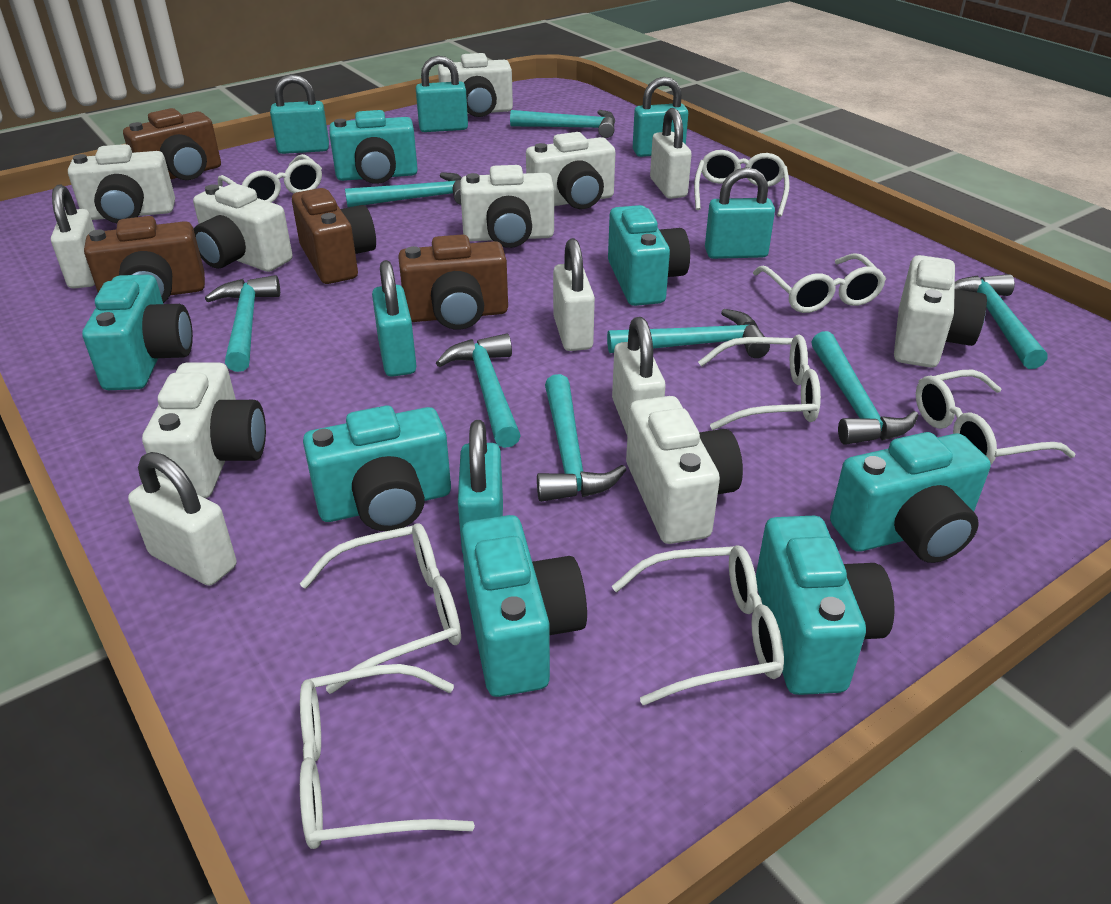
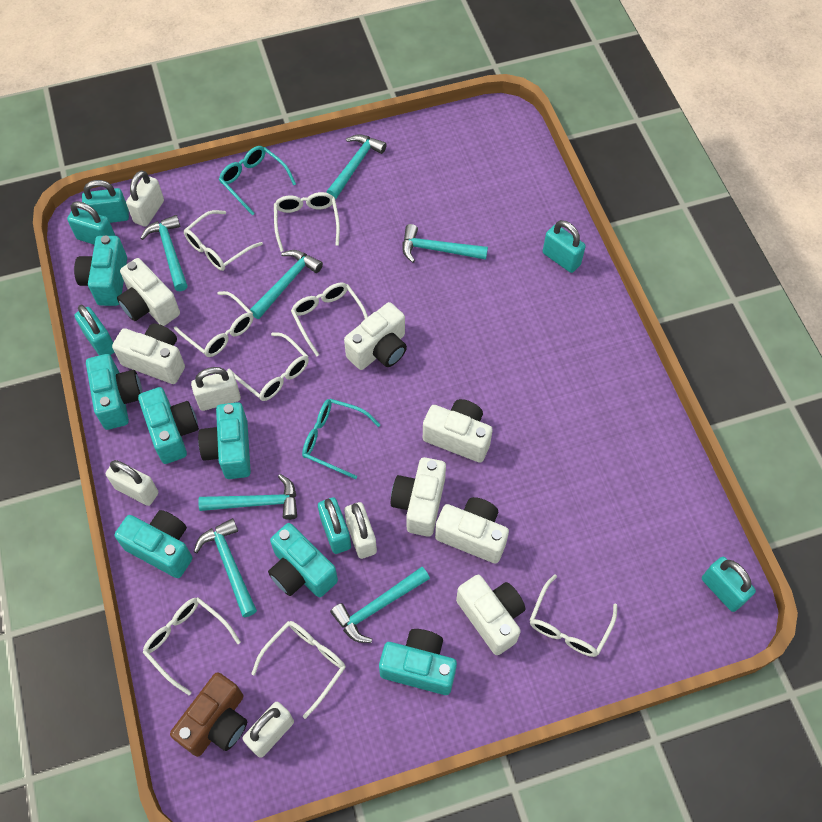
brown camera: [84,216,205,303] [123,108,221,180] [292,188,376,284] [398,234,508,330] = 4 -> [170,672,247,757] = 1
turquoise glasses: none = 0 -> [219,146,296,216] [302,399,380,479] = 2
turquoise hammer: [205,275,280,372] [345,172,462,207] [436,333,521,448] [510,110,615,138] [537,374,626,502] [607,309,770,358] [811,331,919,445] [955,274,1047,369] = 8 -> [140,215,188,291] [194,518,257,617] [198,474,297,520] [250,250,323,319] [326,134,387,199] [330,567,430,643] [402,224,488,263] = 7
white camera: [68,144,175,223] [142,362,266,498] [193,183,293,272] [438,53,513,117] [460,165,554,248] [526,132,616,209] [626,396,743,544] [894,255,987,368] = 8 -> [112,323,185,384] [117,258,180,326] [344,302,407,370] [391,457,446,537] [423,399,493,463] [435,497,509,564] [456,575,525,655] = 7

